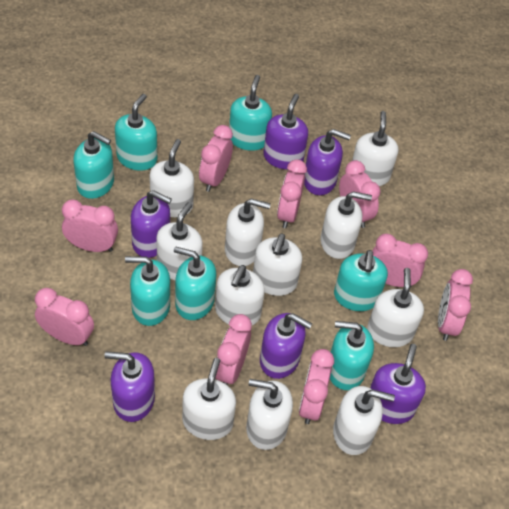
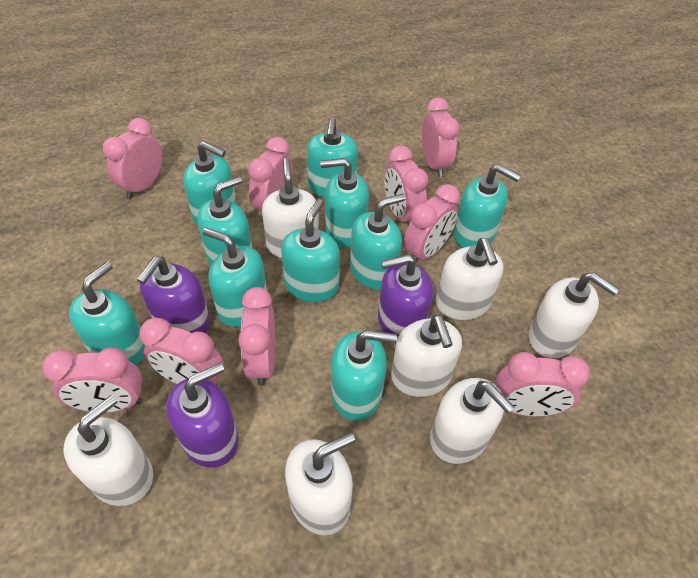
purple soap dispenser: [105,351,155,422] [131,190,172,258] [260,313,312,379] [263,94,308,169] [304,129,351,195] [370,344,426,424] = 6 -> [137,257,210,333] [166,363,239,468] [378,254,433,342] = 3
turquoise soap dispenser: [73,131,114,199] [115,94,157,171] [125,256,170,326] [174,246,216,320] [229,75,272,151] [330,321,374,390] [334,250,388,311] = 7 -> [69,262,146,365] [183,141,237,225] [197,176,252,265] [203,227,267,327] [281,199,340,302] [307,117,358,198] [320,158,369,248] [331,330,397,421] [350,193,406,290] [454,164,521,248] = 10
white soap dispenser: [149,139,194,217] [156,202,203,280] [182,358,236,440] [215,265,265,325] [225,199,271,266] [246,379,293,450] [253,234,302,296] [321,191,372,259] [333,386,395,455] [352,111,398,186] [367,268,424,347] = 11 -> [64,395,153,506] [262,158,319,258] [285,432,355,535] [391,315,462,397] [430,378,515,464] [436,238,503,320] [529,272,619,358] = 7

